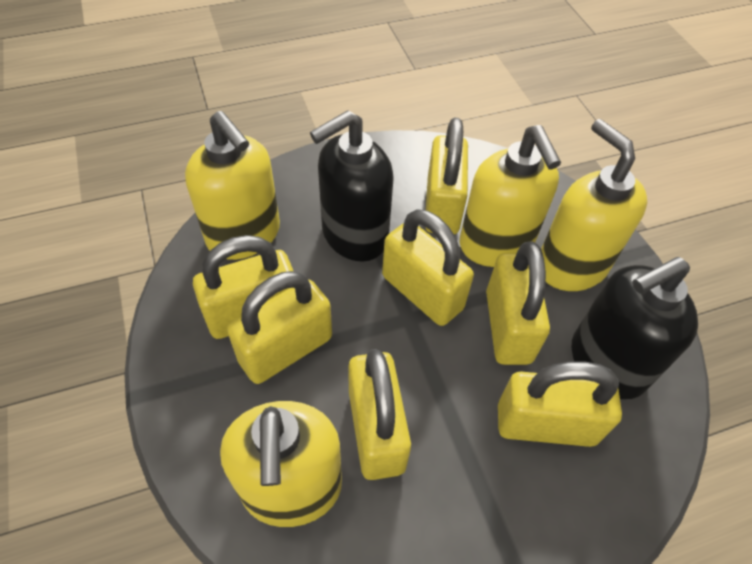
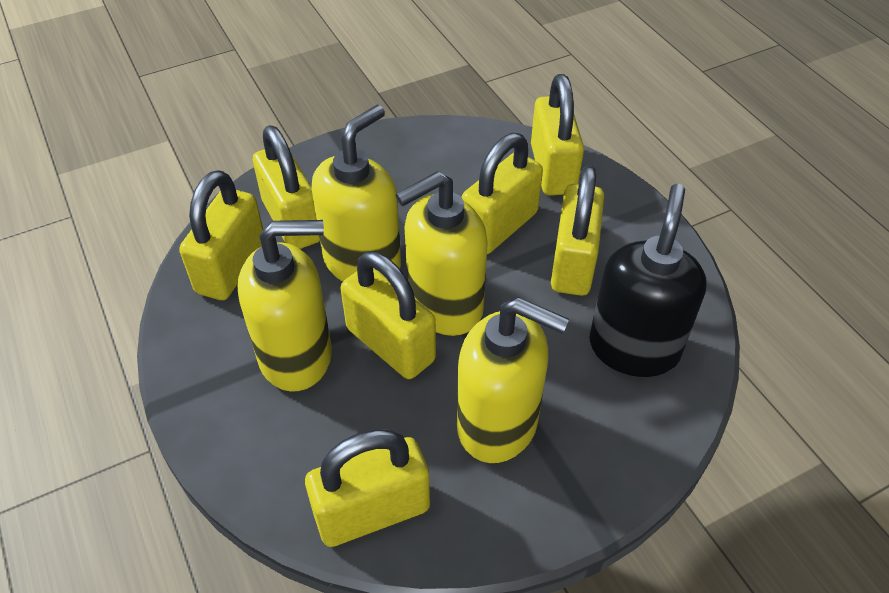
black soap dispenser: [310,110,394,262] [572,257,698,399] = 2 -> [590,184,707,377] = 1

